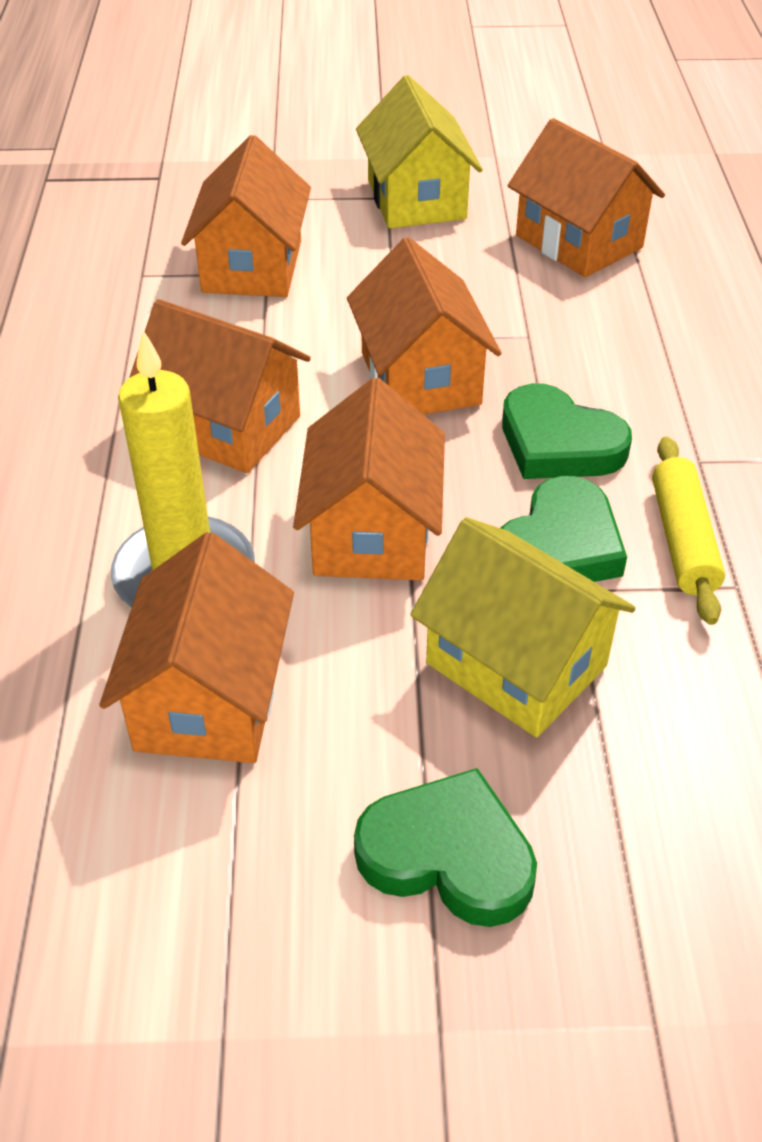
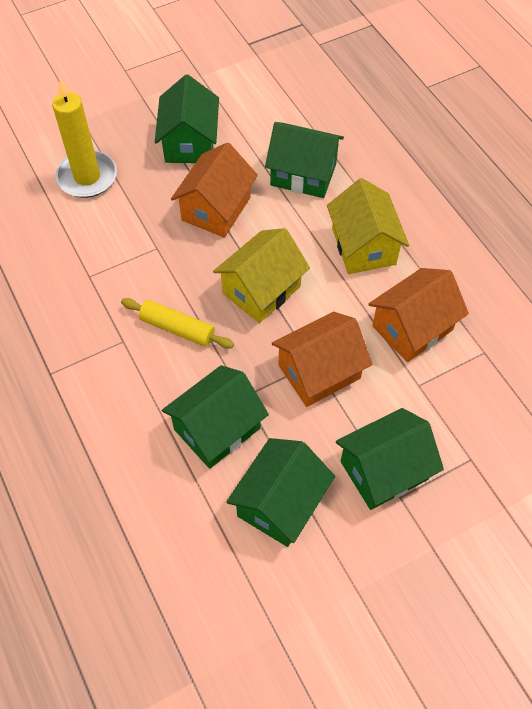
green heart: [354,768,537,927] [500,476,627,582] [502,383,632,479] = 3 -> none = 0
green house: none = 0 -> [155,75,219,163] [162,365,269,469] [226,438,335,547] [265,122,344,198] [336,408,444,510] = 5
orange house: [100,532,294,763] [129,299,311,473] [181,135,311,297] [293,378,445,580] [347,237,502,414] [508,118,665,277] = 6 -> [171,142,258,237] [272,312,372,407] [368,268,469,362] = 3

